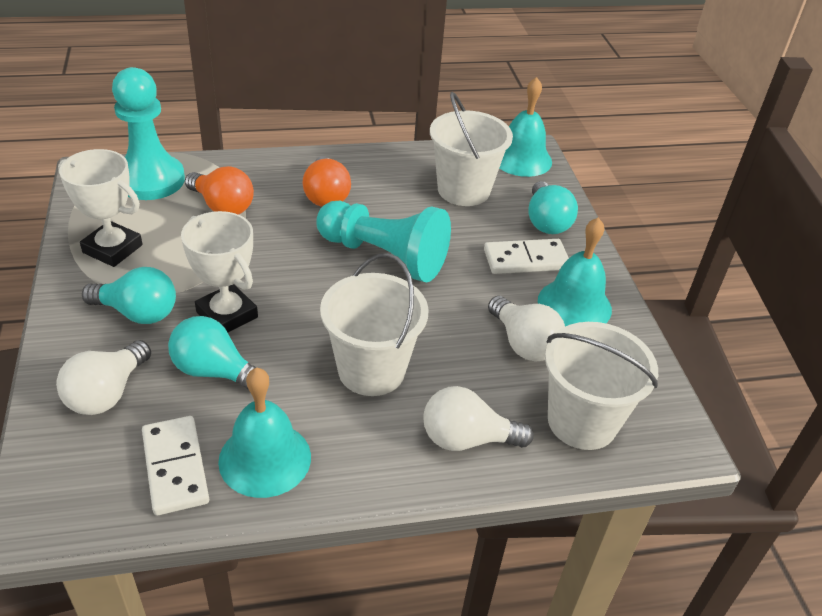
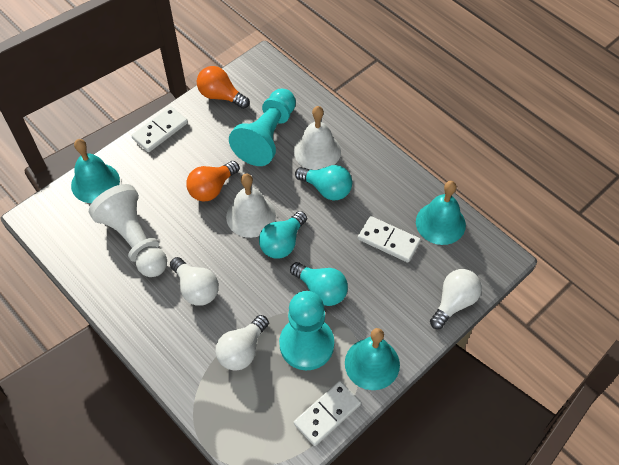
white bell: none = 0 -> [226,174,276,238] [294,106,341,170] = 2
white bucket: [320,253,429,396] [430,92,513,206] [545,322,658,450] = 3 -> none = 0
white domino: [142,416,209,515] [484,239,569,274] = 2 -> [131,106,188,152] [294,381,361,446] [358,216,421,263] = 3
white pawn: none = 0 -> [89,184,167,277] = 1
white trophy: [58,149,143,267] [181,211,258,332] = 2 -> none = 0

